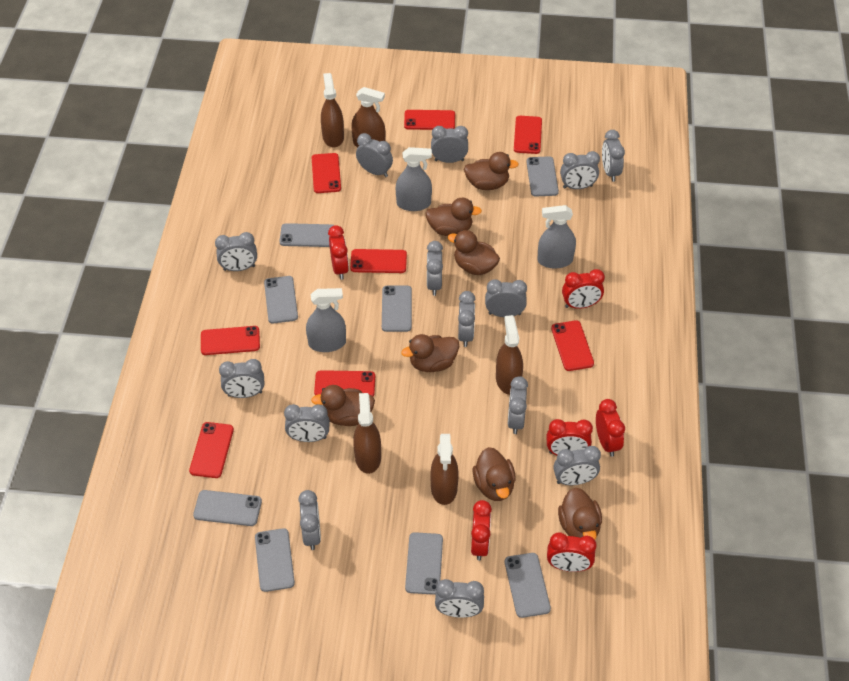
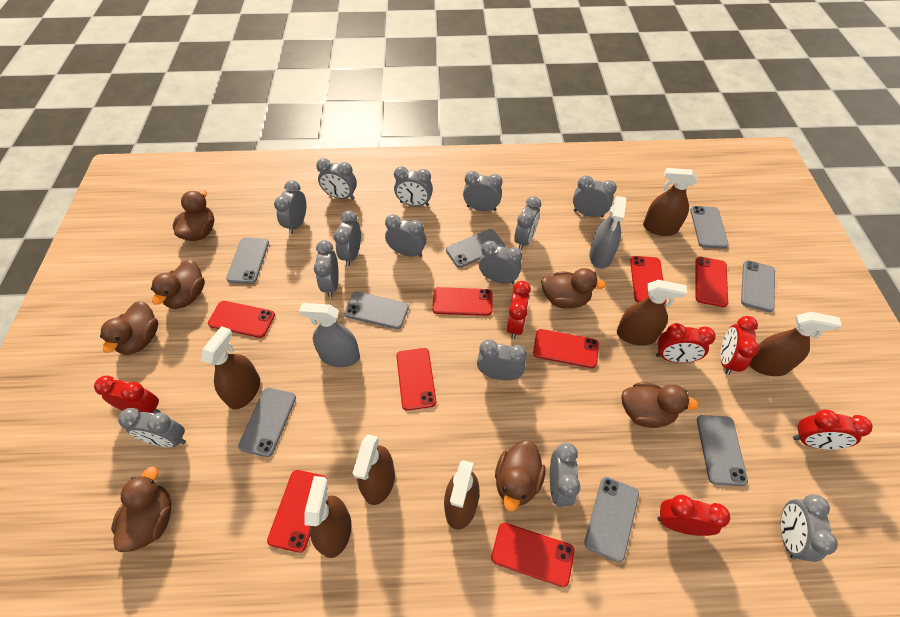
brown spray bottle: [321,73,344,147] [351,87,386,147] [353,393,381,474] [430,434,459,505] [496,315,523,395] = 5 -> [201,326,260,410] [305,476,351,558] [353,435,395,505] [444,460,479,530] [617,280,687,346] [643,168,697,236] [749,312,842,376] = 7
grey spray bottle: [306,288,346,352] [396,147,432,211] [537,205,576,269] = 3 -> [299,303,360,367] [589,196,626,269] = 2

